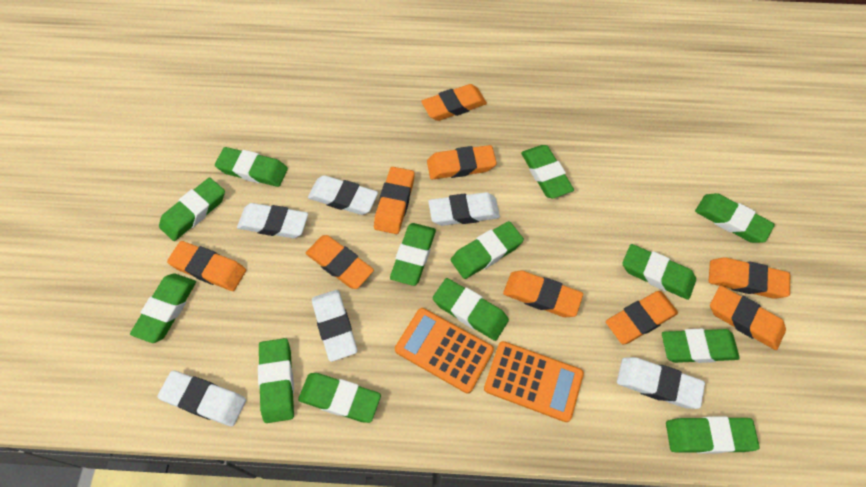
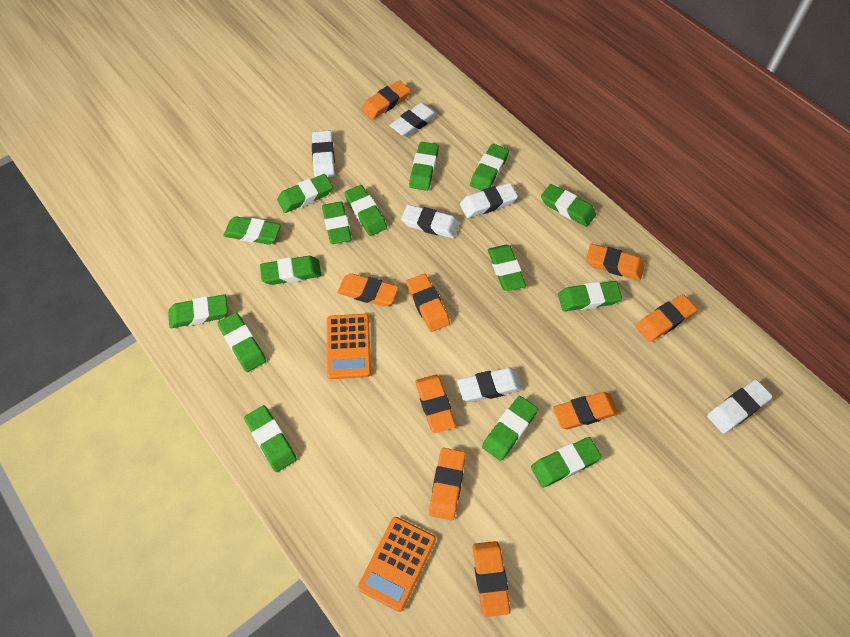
green eraser: [130,274,196,343] [159,178,225,241] [215,147,288,187] [258,338,294,423] [298,373,381,423] [390,223,436,286] [433,278,509,341] [451,221,524,279] [521,145,574,198] [622,244,696,300] [662,329,740,363] [666,416,760,454] [695,193,775,243] = 13 -> [168,294,228,328] [217,313,266,372] [224,216,281,245] [244,405,297,472] [260,256,321,285] [277,174,333,213] [322,201,352,244] [344,185,387,236] [409,142,439,191] [470,144,509,191] [482,396,538,461] [488,245,526,291] [531,437,602,488] [541,184,596,227] [558,281,622,311] = 15

